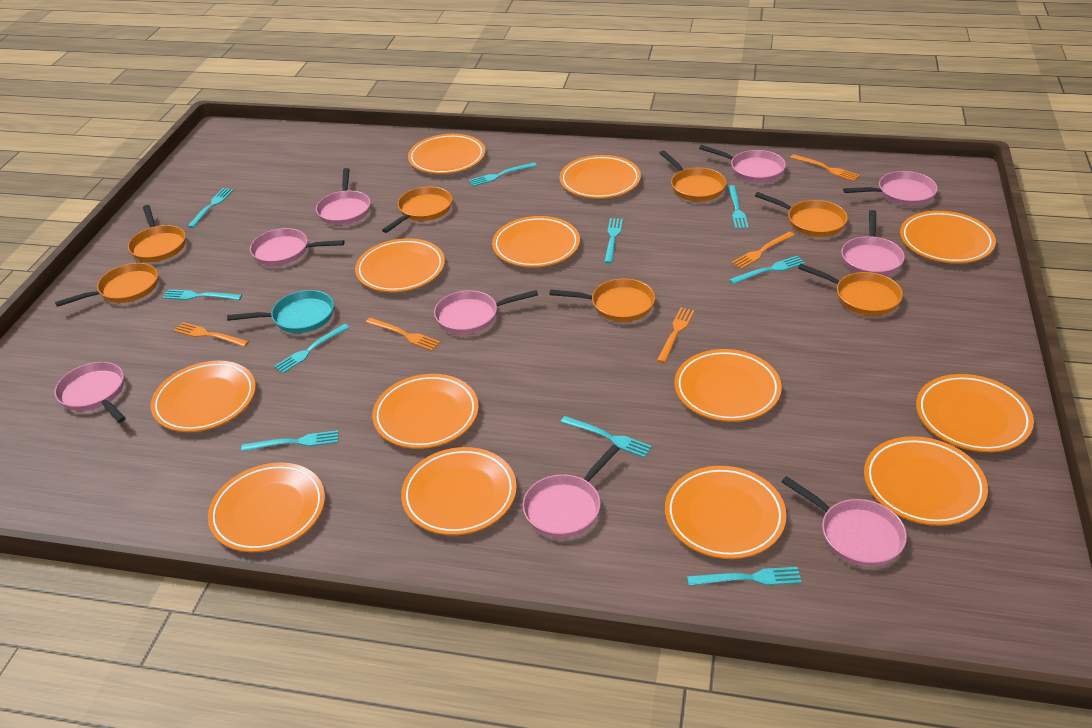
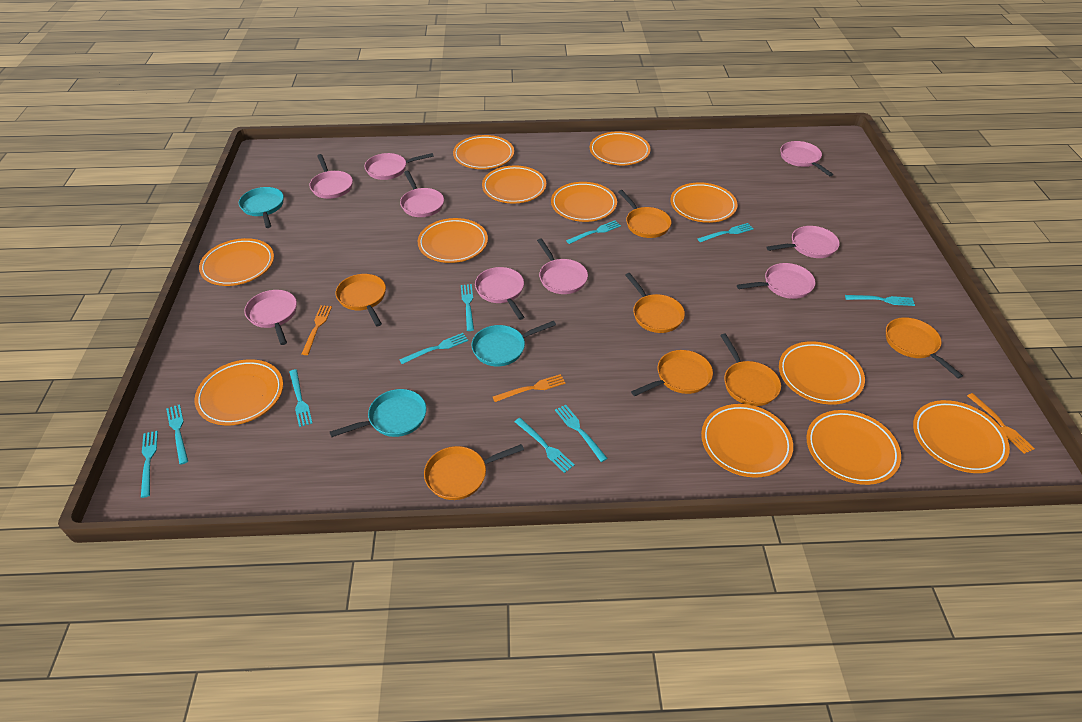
orange fork: [174,322,249,347] [365,318,440,351] [657,307,694,363] [732,232,795,269] [790,154,860,181] = 5 -> [302,305,332,355] [493,374,566,402] [967,393,1035,454] = 3
orange plate: [151,361,256,432] [208,462,325,552] [355,238,445,292] [372,374,479,449] [401,447,517,535] [408,134,485,174] [492,216,580,268] [560,155,641,199] [665,466,787,559] [674,349,782,422] [864,436,988,526] [900,211,996,264] [916,374,1034,452] = 13 -> [195,359,283,425] [199,238,274,286] [418,218,488,263] [453,135,514,169] [482,165,546,204] [551,182,617,222] [590,132,651,165] [670,182,738,223] [701,404,793,478] [779,341,865,405] [806,410,901,485] [913,400,1010,473] = 12
turquoise pan: [227,290,334,333] = 1 -> [239,187,284,228] [330,389,426,437] [471,321,556,366] = 3

